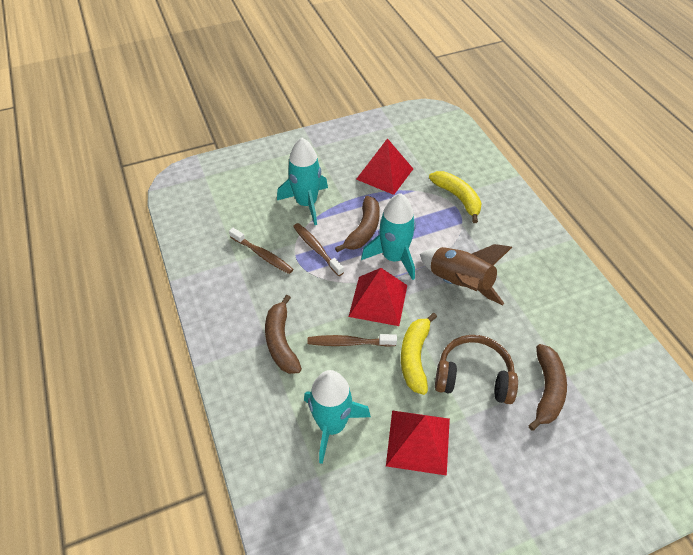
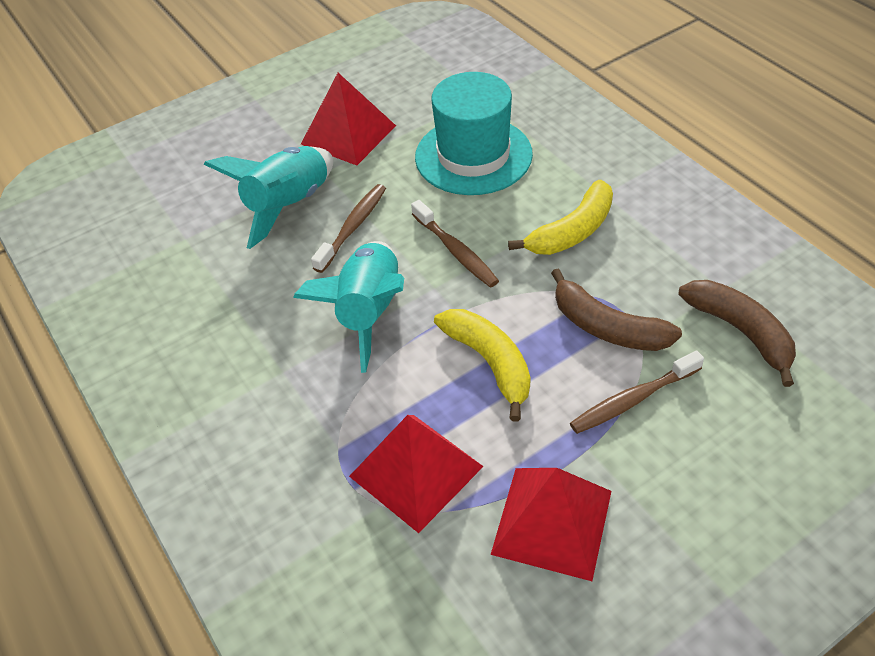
brown banana: [265,295,302,374] [335,196,380,252] [528,344,567,431] = 3 -> [551,269,682,351] [678,280,796,387] = 2
brown headphones: [435,335,518,404] = 1 -> none = 0
brown rocket: [420,244,512,305] = 1 -> none = 0
turquoise hat: none = 0 -> [415,72,533,195] = 1
turquoise rocket: [277,138,328,225] [304,370,371,464] [361,193,416,280] = 3 -> [204,146,333,249] [293,241,404,373] = 2

